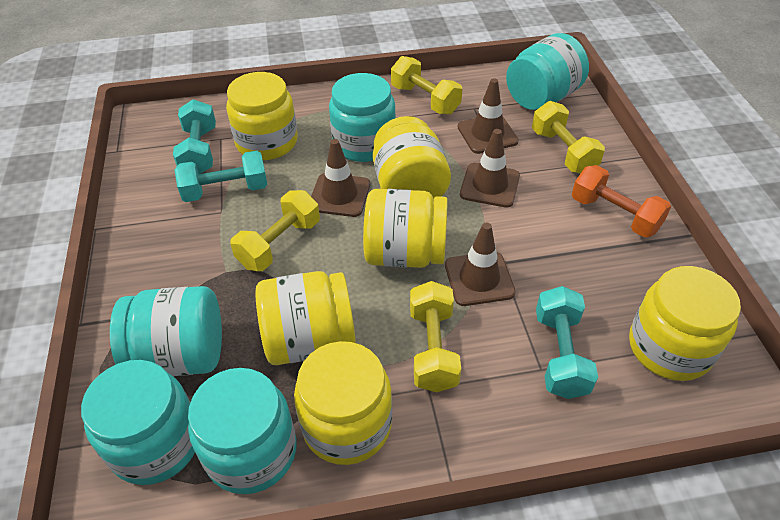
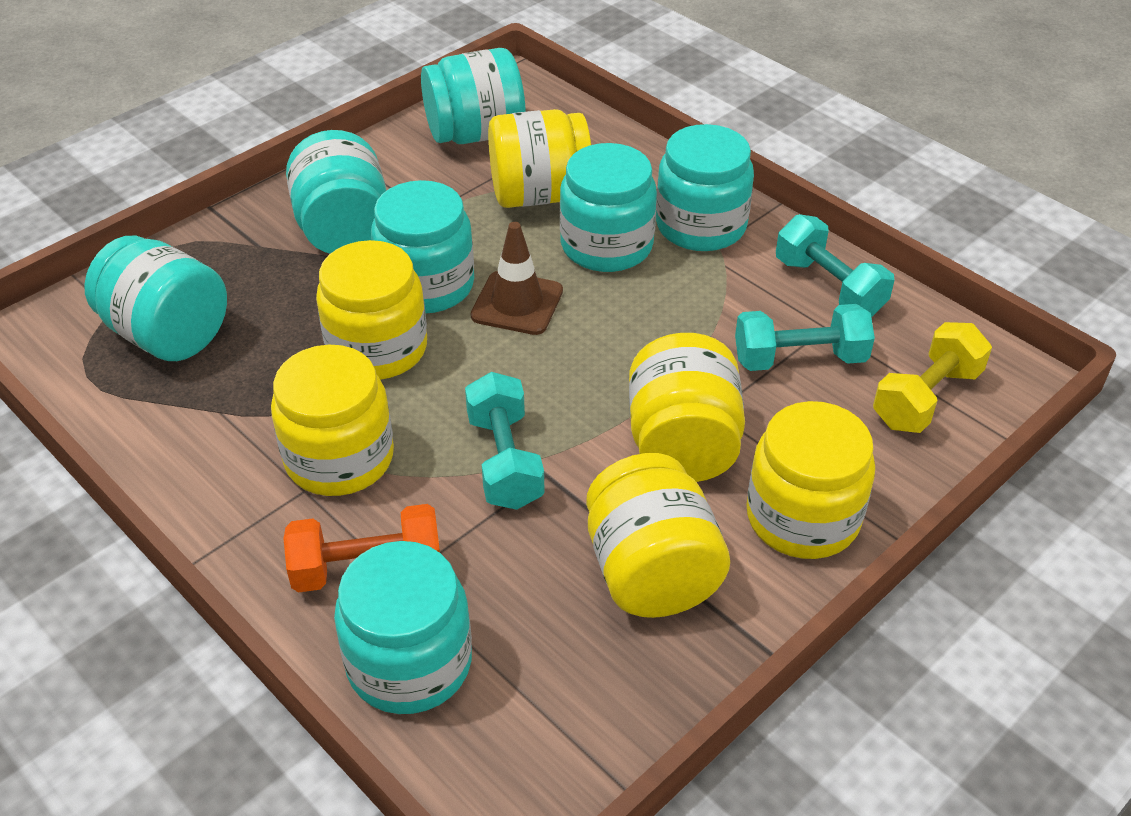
brown traffic cone: [311,139,370,217] [445,223,516,306] [458,78,519,154] [460,129,520,208] = 4 -> [471,222,563,335] = 1
turquoise jar: [81,360,195,485] [110,286,222,376] [188,368,297,494] [329,73,396,162] [506,33,589,110] = 5 -> [84,236,227,361] [286,130,387,254] [334,541,472,714] [371,180,474,313] [421,48,525,144] [560,143,657,272] [656,124,754,251] = 7
yellow dumbbell: [230,190,320,271] [391,56,462,115] [410,281,461,392] [532,101,605,174] = 4 -> [873,322,992,433] = 1

